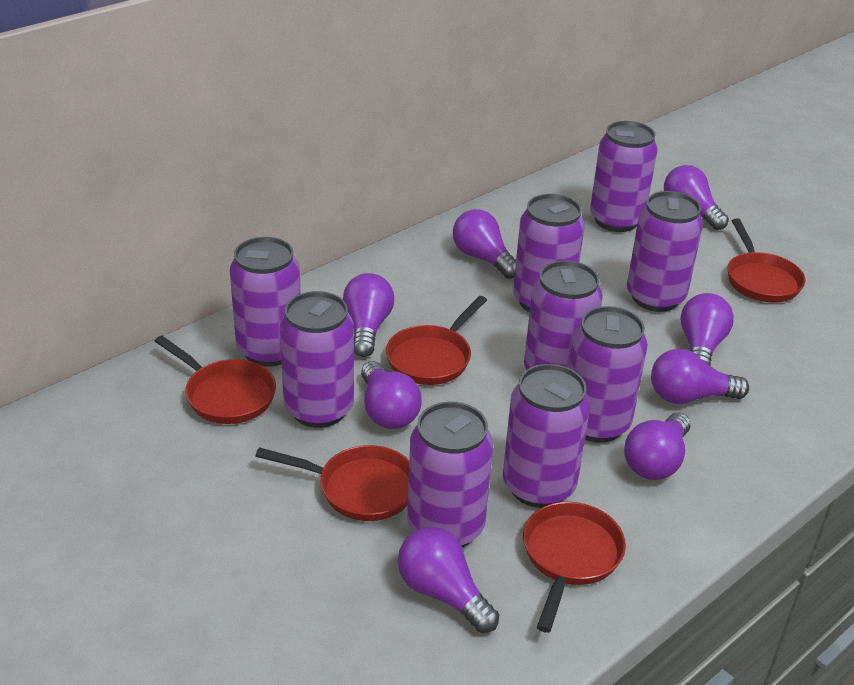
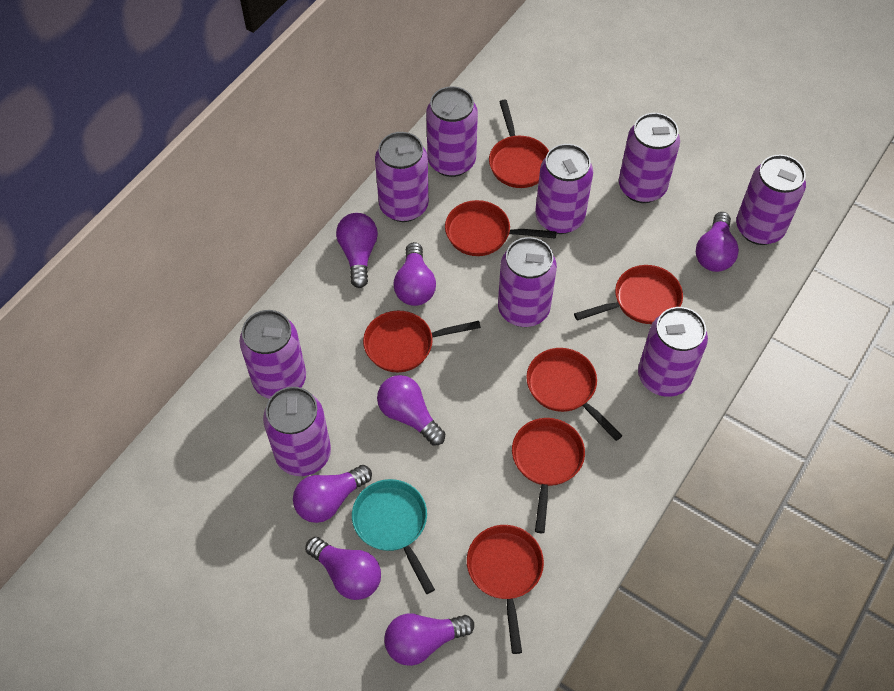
purple light bulb: [343,273,394,357] [361,361,422,429] [398,527,499,633] [453,209,516,279] [624,412,691,480] [651,349,749,404] [664,165,729,230] [681,293,734,365] = 8 -> [293,465,372,523] [305,537,381,600] [336,213,378,288] [377,375,445,446] [384,614,474,666] [394,242,436,306] [696,212,739,272] = 7
red pan: [155,336,276,424] [255,445,409,521] [386,296,487,385] [523,502,626,633] [727,219,806,302] = 5 -> [363,311,481,372] [445,200,557,256] [467,525,544,654] [489,100,549,188] [512,418,585,533] [526,348,622,441] [574,265,683,324] = 7
turquoise pan: none = 0 -> [352,479,435,594] = 1

